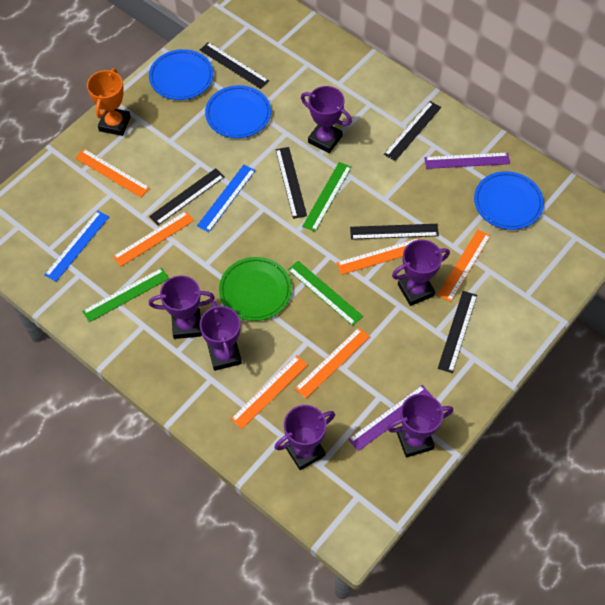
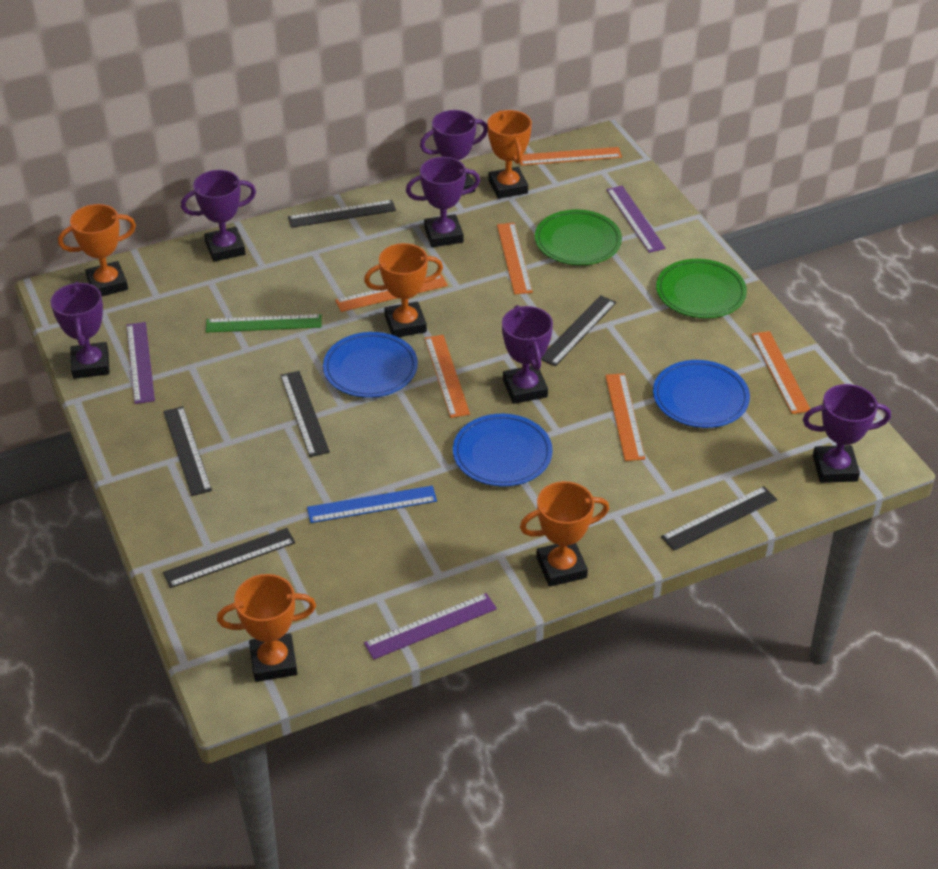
blue ruler: [44,211,109,282] [197,165,255,232] = 2 -> [307,486,437,523] = 1
green plate: [219,257,292,321] = 1 -> [535,210,622,265] [656,259,747,318] = 2
green ruler: [82,268,169,322] [288,261,363,326] [302,162,352,232] = 3 -> [206,314,322,333] = 1
orange trophy: [87,68,131,136] = 1 -> [58,204,136,296] [217,574,316,682] [364,243,443,337] [487,110,532,199] [520,481,609,587] = 5
purple ruler: [348,385,433,451] [424,152,510,169] = 2 -> [126,322,155,404] [364,593,497,660] [607,186,666,253] = 3

